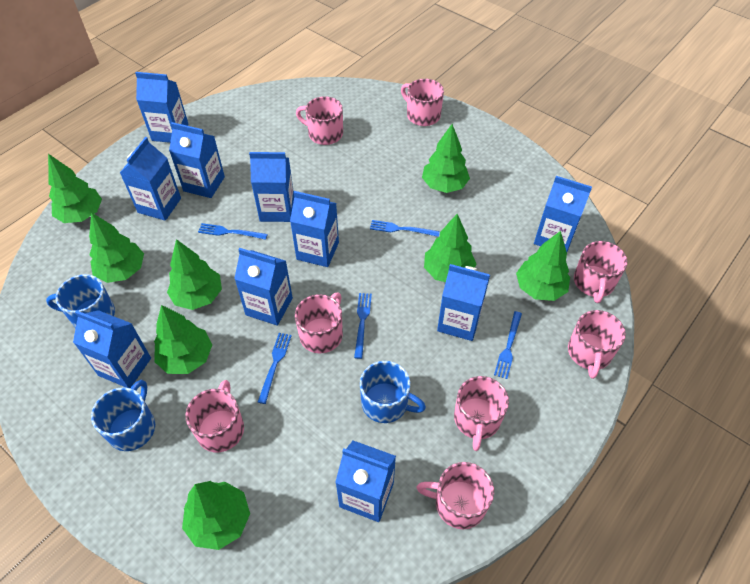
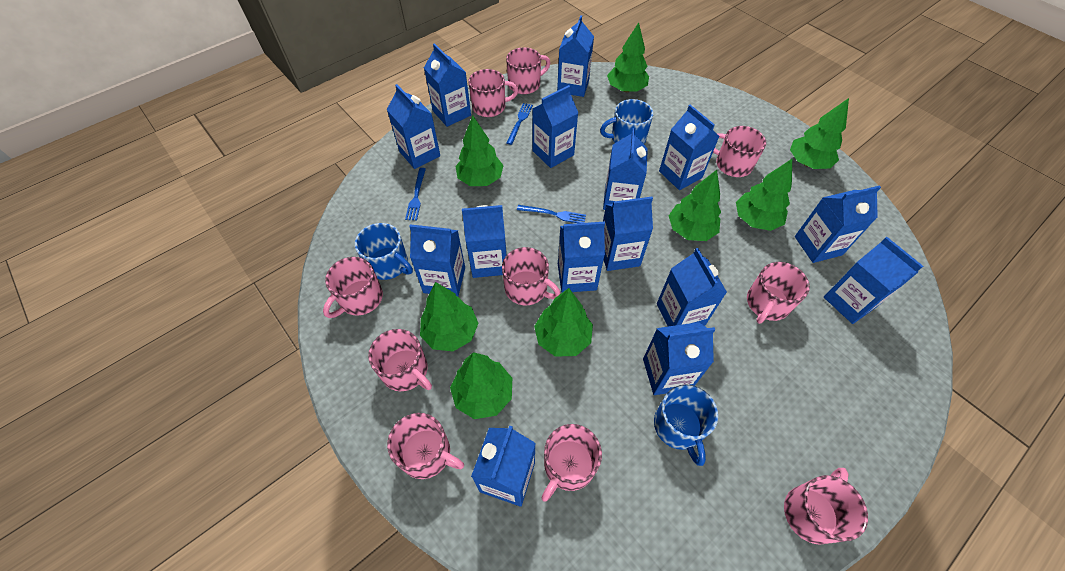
blue carton: [73,310,151,388] [120,137,181,221] [135,72,188,143] [169,122,225,198] [234,248,293,326] [249,152,294,222] [290,191,339,267] [335,441,396,522] [437,264,490,341] [534,176,592,252] = 10 -> [387,84,440,169] [409,224,465,296] [424,43,471,127] [462,205,507,278] [471,425,536,507] [533,85,578,168] [557,15,594,97] [558,221,605,292] [603,128,648,210] [603,197,653,271] [643,322,715,395] [657,248,727,327] [659,105,720,190] [795,185,881,263] [824,237,923,324] = 15
blue fork: [198,223,268,240] [258,333,292,404] [354,293,372,359] [370,220,440,237] [494,311,522,379] = 5 -> [405,168,426,221] [506,103,533,145] [517,205,586,223] = 3
pink mug: [185,380,244,452] [295,292,343,353] [296,96,343,145] [401,79,444,126] [416,462,494,529] [454,376,509,451] [568,310,626,379] [574,241,628,303] = 8 -> [323,257,383,318] [368,329,432,391] [387,413,464,479] [468,69,519,117] [502,247,561,305] [506,47,550,94] [541,424,602,501] [713,126,766,177] [747,262,810,324] [784,468,868,545] = 10

